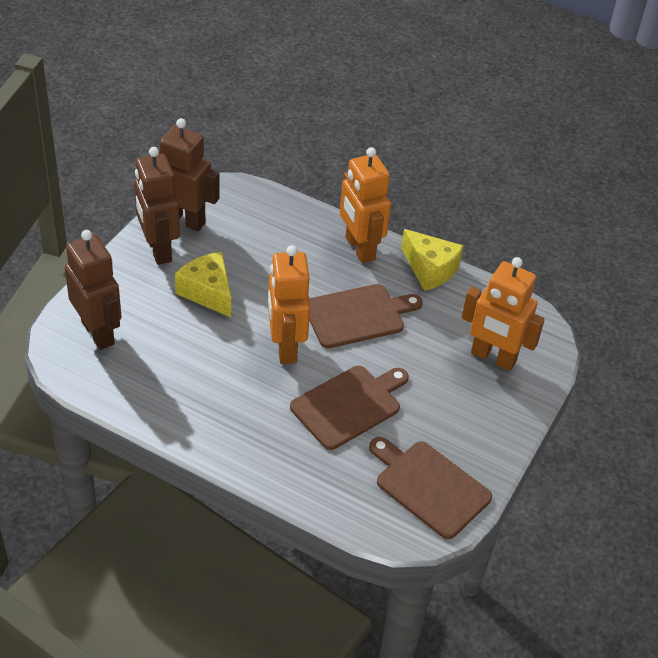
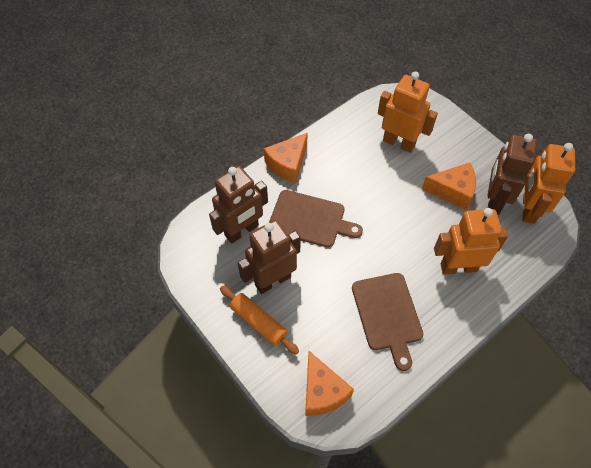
brown cutting board: [290,366,409,450] [309,284,423,348] [369,437,492,539] = 3 -> [269,190,363,248] [352,273,424,371] = 2
orange cheese: none = 0 -> [264,133,308,183] [305,351,354,416] [422,163,476,210] = 3
orange rolling pin: none = 0 -> [220,286,299,354] = 1
yellow cheese: [175,252,231,317] [401,229,464,291] = 2 -> none = 0

